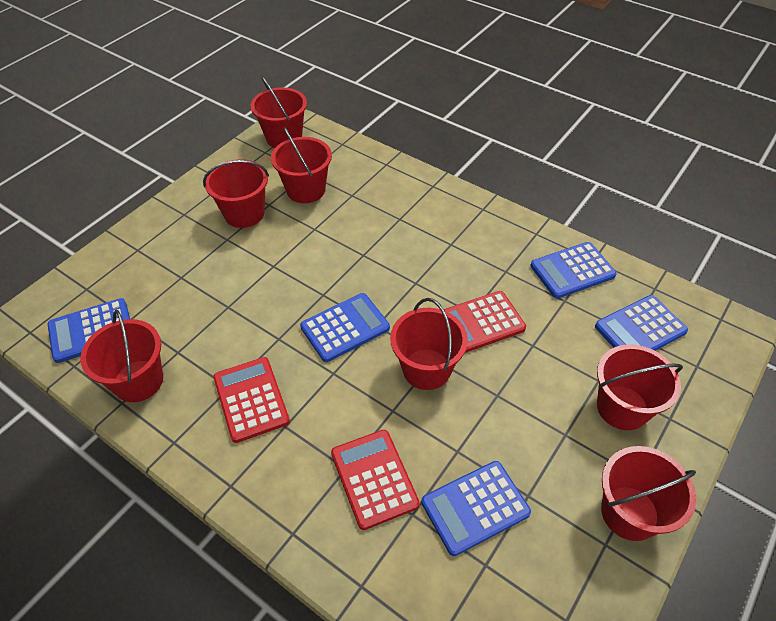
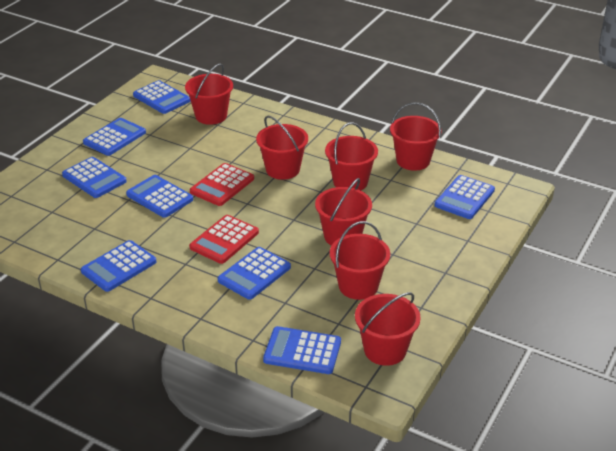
blue calculator: [48,298,130,363] [300,293,390,362] [421,461,531,556] [531,242,617,299] [595,295,688,351] = 5 -> [62,157,127,198] [81,240,157,292] [83,118,146,156] [126,175,193,218] [133,80,190,114] [218,247,291,300] [263,326,341,374] [434,175,495,219] = 8
red calculator: [213,357,290,443] [331,430,420,530] [444,291,526,353] = 3 -> [189,215,259,264] [190,163,254,206] = 2

